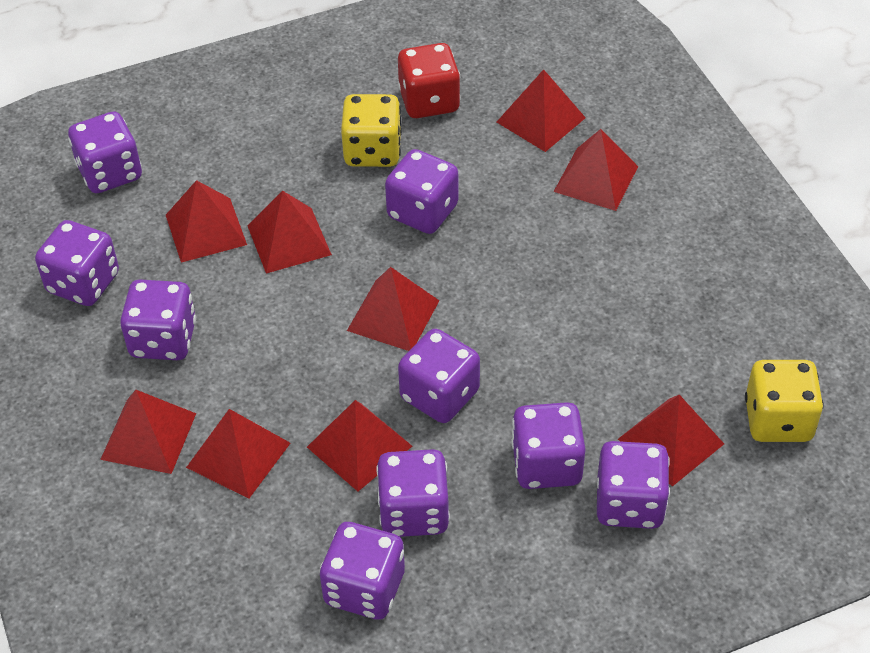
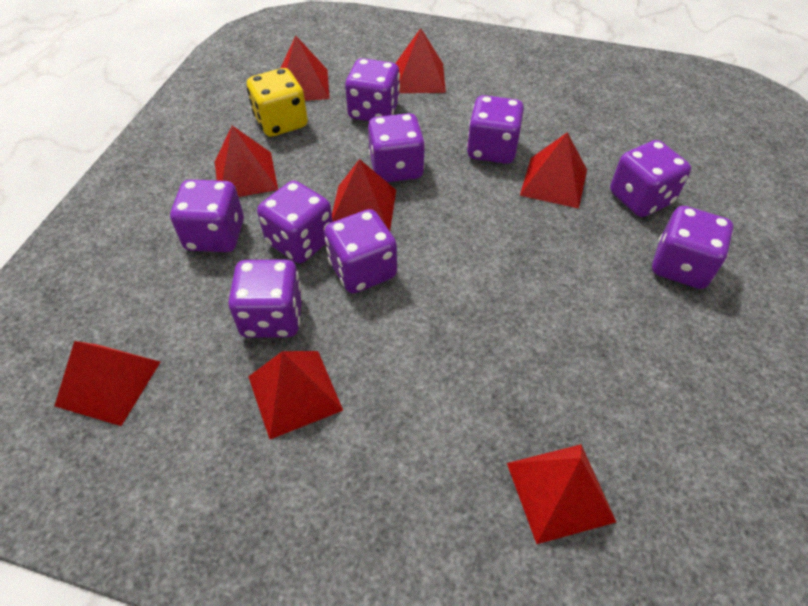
red dice: [398,43,461,118] = 1 -> none = 0
red pyramid: [100,390,196,474] [166,180,247,263] [186,409,290,499] [247,191,332,274] [307,400,412,491] [347,267,439,351] [497,69,586,152] [554,129,638,211] [618,395,724,487] = 9 -> [55,341,160,426] [215,126,278,197] [248,351,343,439] [281,36,330,101] [332,159,396,231] [395,28,446,93] [507,444,616,544] [520,132,587,209] = 8
yellow dice: [341,94,402,167] [745,360,824,442] = 2 -> [247,68,308,137] = 1

